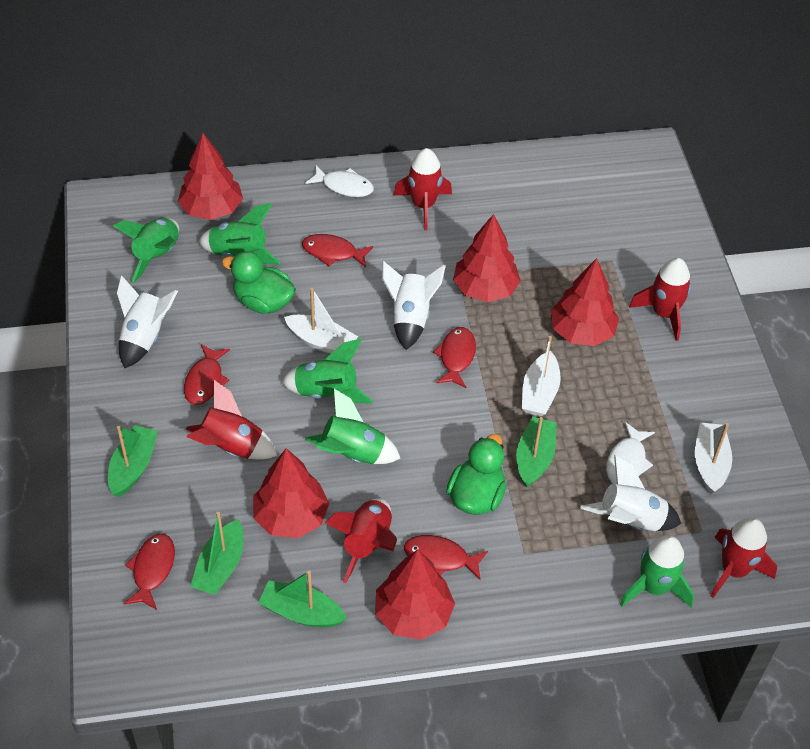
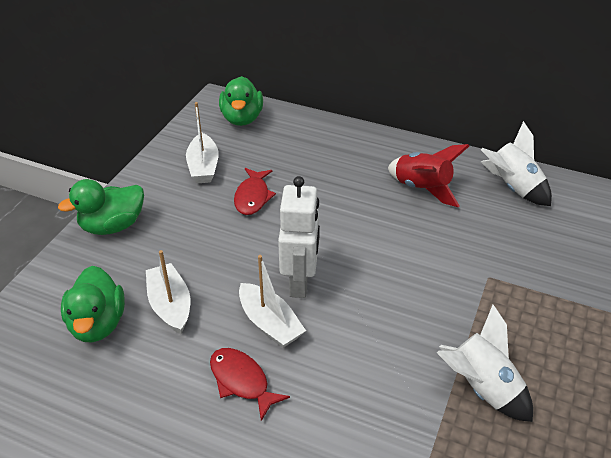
green boat: [108,425,158,497] [190,512,244,595] [258,571,347,627] [516,417,557,488] = 4 -> none = 0
green duck: [222,251,296,313] [446,434,506,515] = 2 -> [58,179,144,235] [61,266,125,343] [219,76,263,126] = 3
green rocket: [113,218,179,283] [198,203,281,265] [281,339,373,403] [305,388,401,464] [620,535,694,608] = 5 -> none = 0
red fish: [123,534,175,610] [184,344,230,405] [302,234,373,268] [404,535,488,580] [433,327,476,388] = 5 -> [210,348,290,421] [234,168,276,215] = 2
red rocket: [186,380,277,460] [325,498,397,584] [394,148,452,230] [629,258,691,341] [711,518,777,598] = 5 -> [388,144,469,207] = 1
red tree: [178,133,243,220] [253,448,329,538] [375,549,455,640] [453,214,521,302] [550,258,619,346] = 5 -> none = 0
white fish: [305,165,374,197] [606,422,655,484] = 2 -> none = 0
white robot: none = 0 -> [278,176,320,298] = 1
white rocket: [117,275,178,368] [382,261,446,350] [580,455,681,531] = 3 -> [436,305,533,422] [481,121,552,206] = 2

